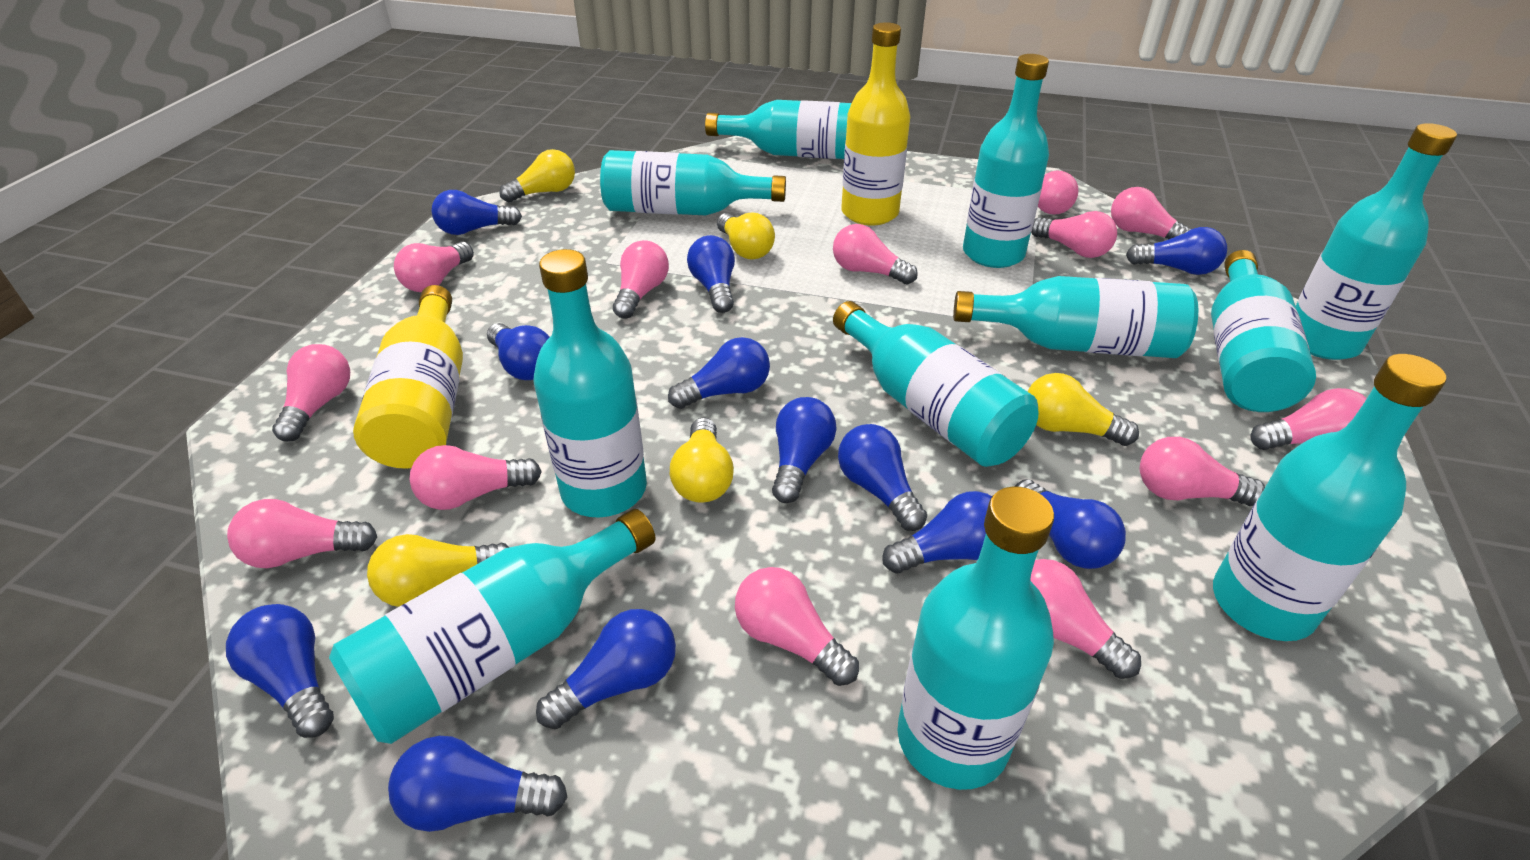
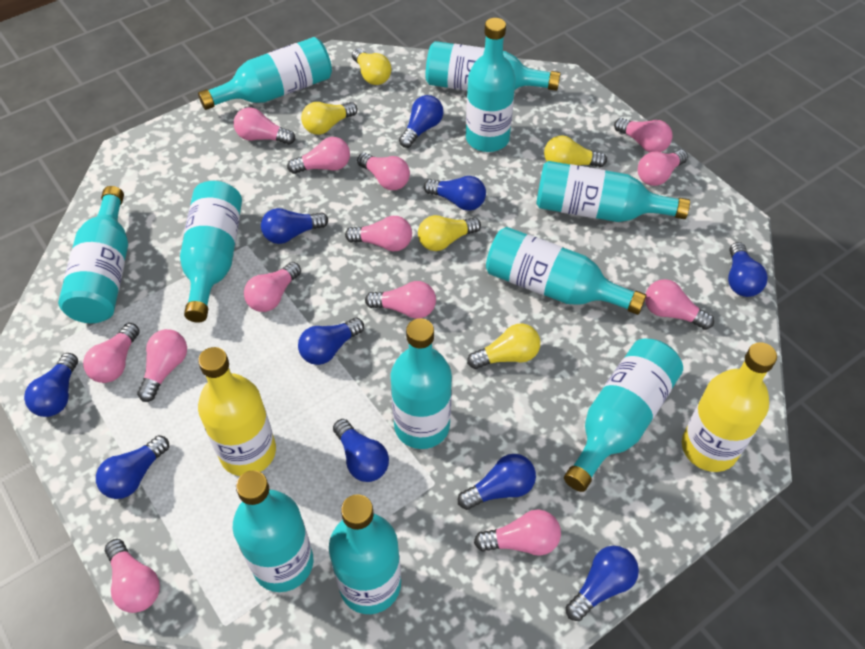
blue light bulb: [226,604,334,738] [388,736,567,832] [431,190,522,235] [487,323,550,380] [536,609,676,729] [668,337,770,409] [687,235,735,313] [772,397,837,503] [838,424,927,531] [882,491,992,573] [1014,479,1126,569] [1126,227,1227,275] = 12 -> [24,353,78,417] [96,435,169,499] [261,208,328,244] [298,317,364,365] [333,419,389,482] [399,95,443,148] [424,176,486,211] [458,454,536,510] [565,546,639,621] [728,242,768,297] = 10

